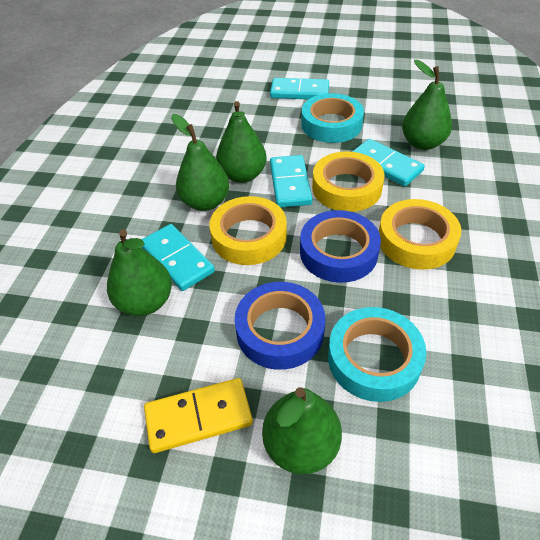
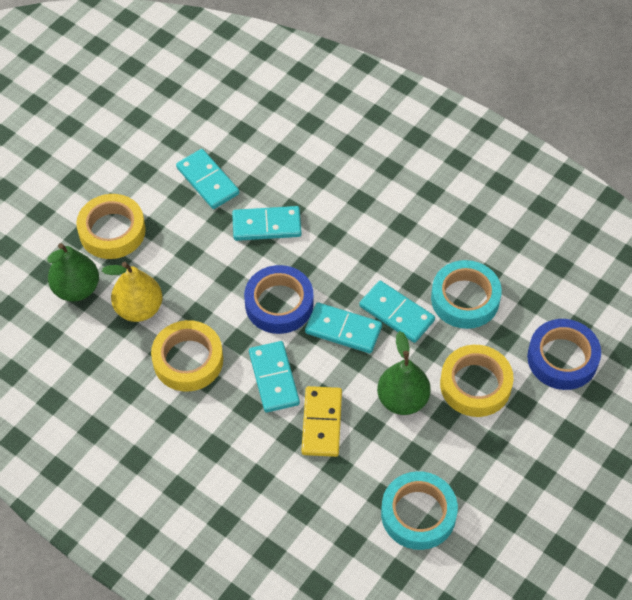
green pear: [107,229,172,316] [171,114,229,211] [216,101,267,183] [262,387,342,474] [402,60,452,150] = 5 -> [47,243,99,301] [377,331,431,415] = 2
turquoise domino: [142,224,215,291] [270,78,329,99] [270,155,313,207] [352,139,425,187] = 4 -> [176,149,239,209] [232,206,302,241] [249,341,300,412] [305,302,382,353] [359,281,435,343] = 5
yellow pear: none = 0 -> [102,262,162,322] = 1

